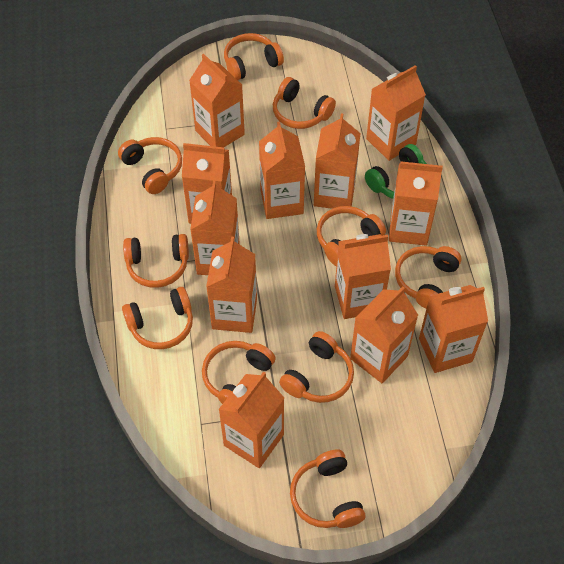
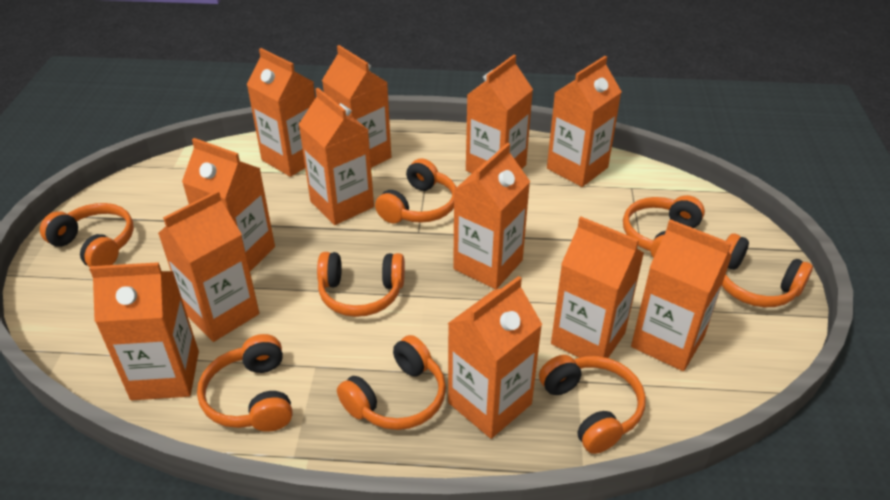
green headphones: [365,144,427,199] = 1 -> none = 0
orange headphones: [118,137,182,194] [122,287,193,349] [123,234,189,288] [202,341,276,404] [224,33,284,80] [273,77,336,129] [279,331,354,403] [290,449,366,528] [317,206,386,266] [395,246,461,309] = 10 -> [40,203,134,267] [197,334,293,432] [317,252,405,317] [337,335,446,430] [375,158,456,223] [539,355,646,454] [623,195,705,258] [722,234,813,307] = 8

